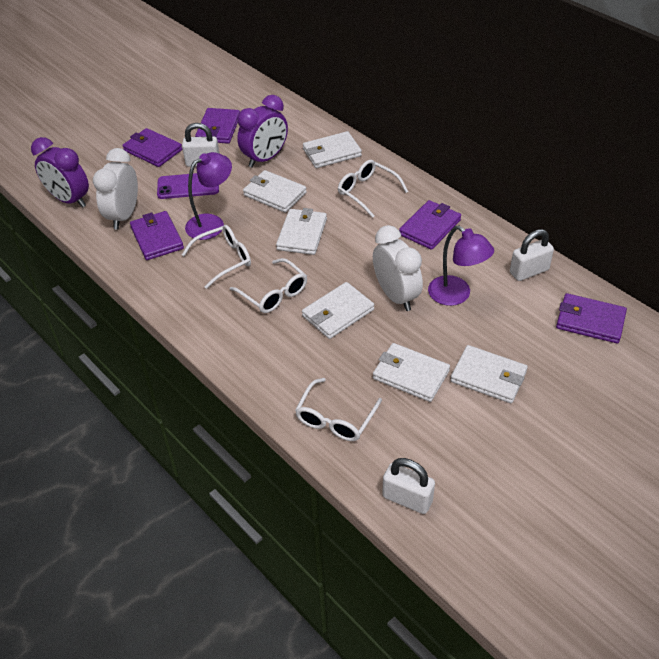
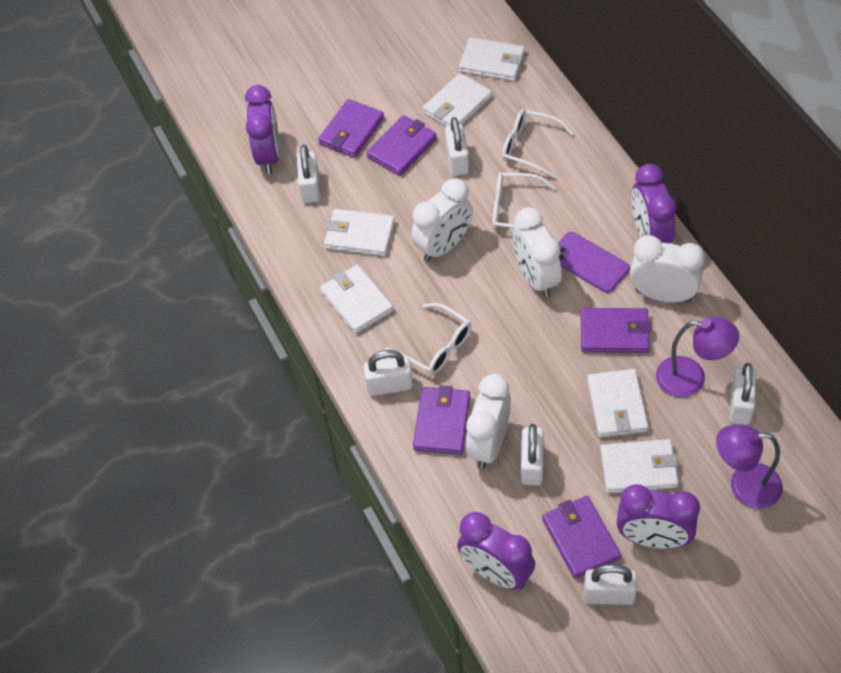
purple clock: [31,137,89,208] [237,95,288,168] = 2 -> [245,85,280,174] [457,512,535,590] [617,484,700,549] [632,164,677,243] = 4
white clock: [93,148,138,229] [373,225,423,311] = 2 -> [411,178,473,262] [466,374,511,469] [513,207,562,298] [630,235,705,302] = 4
white glasses: [182,225,251,289] [230,258,307,313] [295,378,382,441] [338,160,408,218] = 4 -> [385,303,471,375] [493,173,555,229] [502,109,574,178] = 3
white padlock: [182,123,219,167] [382,458,435,514] [510,229,554,281] = 3 -> [297,145,320,203] [363,350,413,396] [445,117,469,176] [521,424,544,485] [584,564,637,605] [730,363,756,425] = 6

